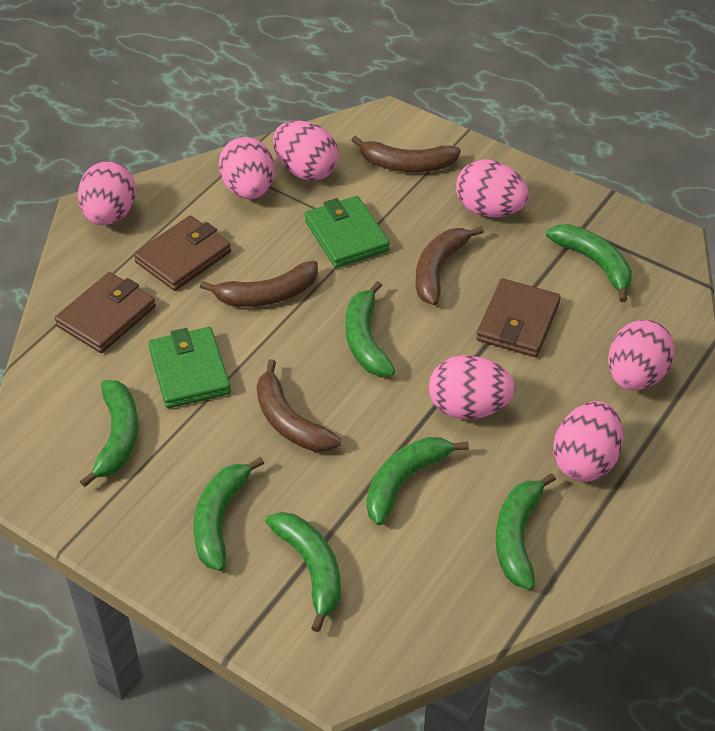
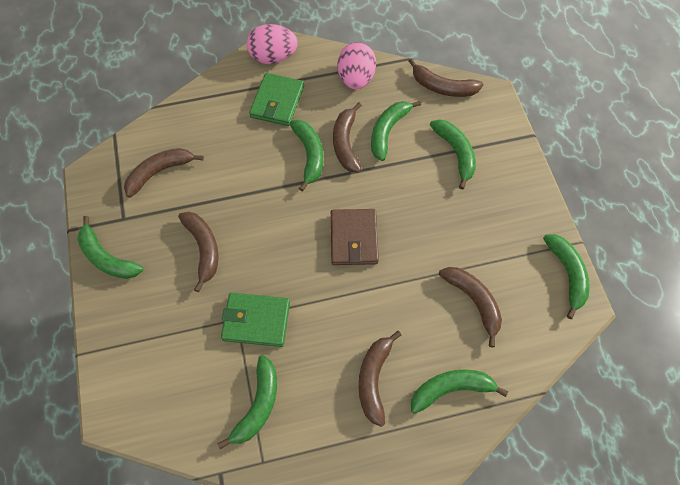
brown banana: [200,261,318,307] [256,359,341,452] [351,136,461,172] [416,226,484,305] = 4 -> [124,148,204,197] [178,212,219,292] [333,102,362,173] [359,331,401,427] [409,58,483,97] [439,267,502,348] = 6
brown wallet: [54,272,156,353] [134,215,231,291] [476,279,561,357] = 3 -> [331,209,379,265] = 1
pink egg: [78,161,136,225] [218,137,275,199] [273,120,339,181] [429,355,515,419] [456,159,529,217] [553,401,623,482] [608,320,675,391] = 7 -> [247,24,298,64] [338,42,376,89] = 2

